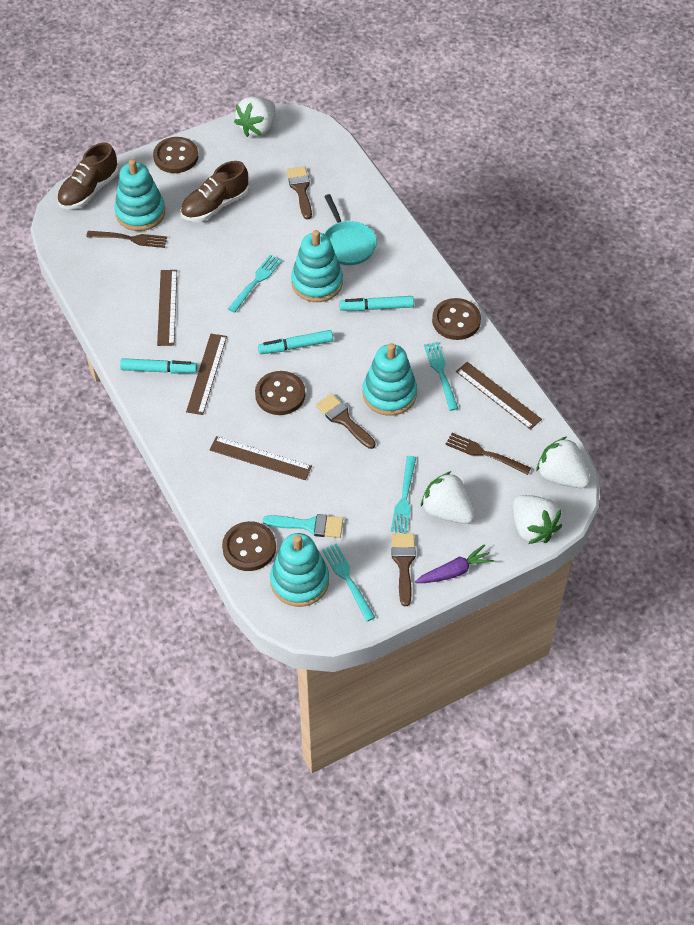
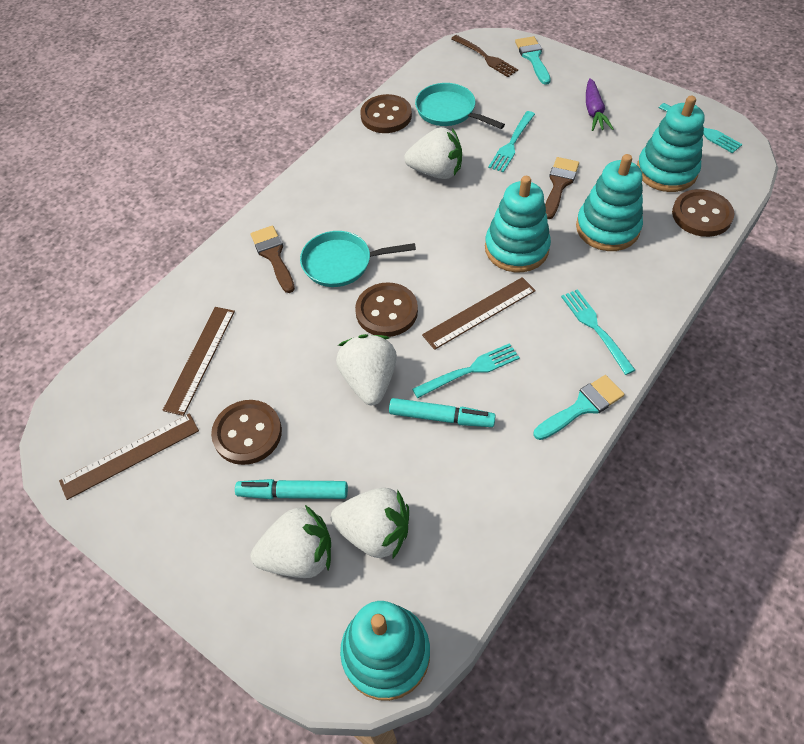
brown brush: [287,166,312,219] [316,394,376,449] [391,533,416,606] = 3 -> [250,226,295,293] [545,157,579,219] = 2
brown fork: [86,231,167,248] [445,433,531,475] = 2 -> [451,35,518,77] = 1
brown ruler: [157,270,177,346] [186,334,227,415] [209,436,312,480] [456,362,542,430] = 4 -> [59,413,199,500] [163,307,235,416] [422,277,536,350] = 3
brown shoe: [57,143,119,209] [180,161,249,222] = 2 -> none = 0
turquoise brush: [263,514,343,538] = 1 -> [515,36,551,85] [534,375,624,440] = 2
turquoise marker: [120,358,197,374] [258,330,333,354] [339,296,414,311] = 3 -> [235,479,348,499] [389,398,496,427] = 2
turquoise pan: [324,194,377,265] = 1 -> [300,231,416,287] [415,83,505,129] = 2

